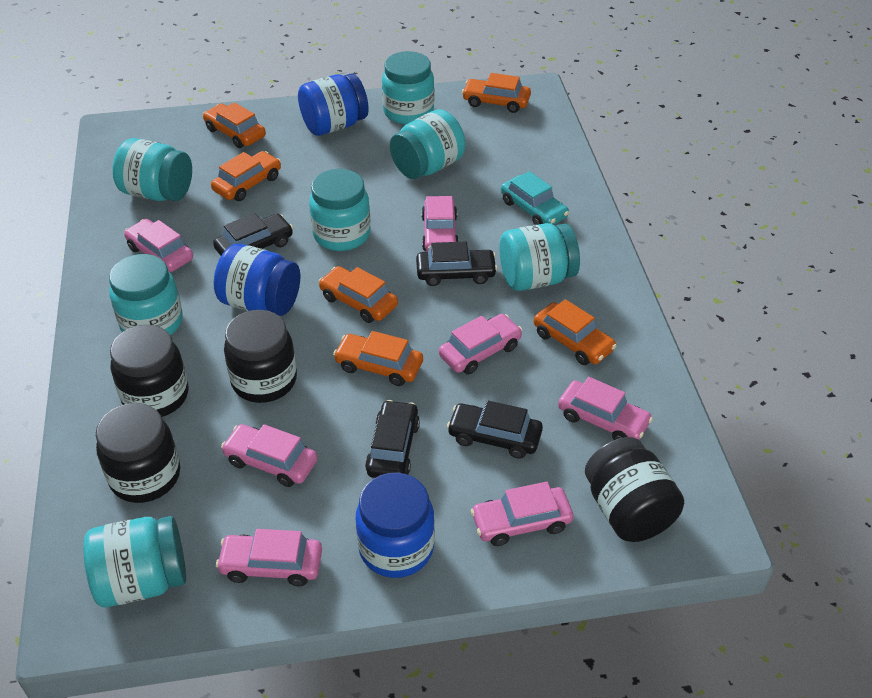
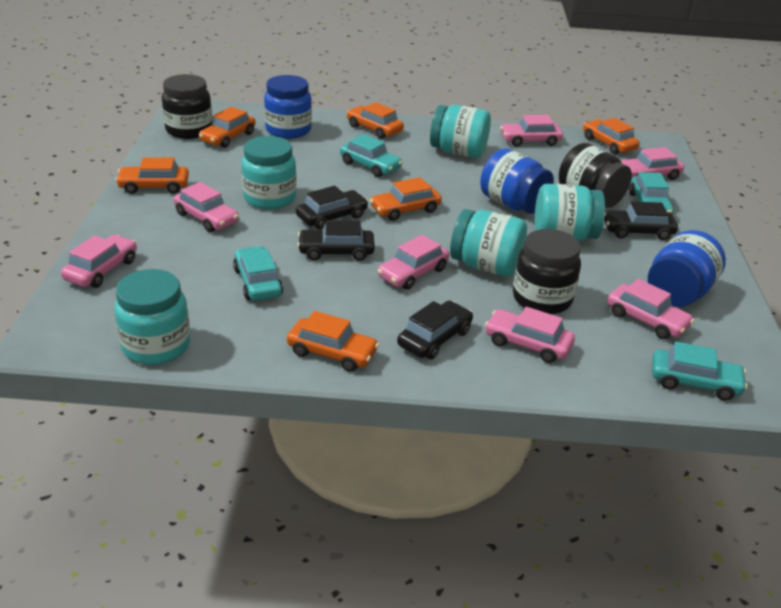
black jar: [96,403,180,503] [110,325,188,417] [224,310,297,403] [585,437,684,542] = 4 -> [162,74,212,139] [513,229,581,314] [559,143,632,208] = 3
turquoise car: [501,171,569,225] = 1 -> [233,246,283,301] [340,134,403,177] [629,172,674,215] [652,341,748,401] = 4
turquoise jar: [83,516,186,607] [109,254,183,335] [112,138,192,201] [309,169,370,251] [382,51,434,124] [390,109,465,179] [499,223,580,291] = 7 -> [114,269,190,365] [241,136,297,210] [430,105,491,158] [450,209,527,277] [535,184,605,241] = 5

